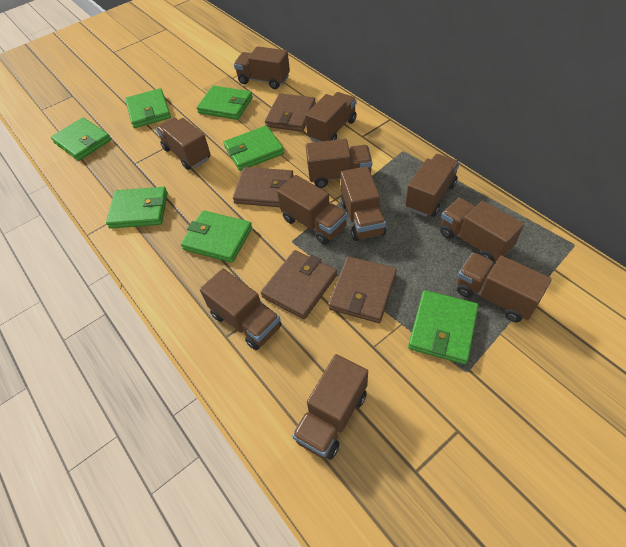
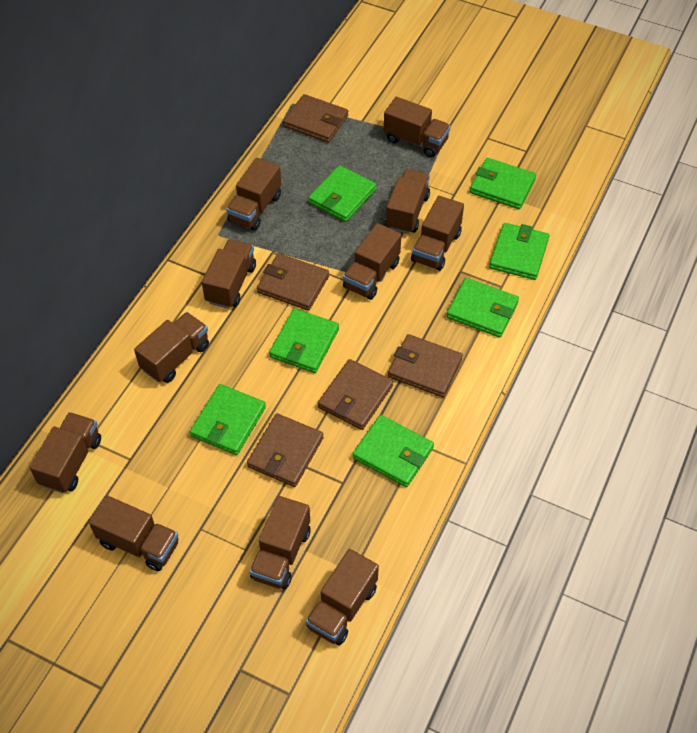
brown wallet: [233,167,294,207] [261,250,337,319] [265,93,316,132] [328,256,397,323] = 4 -> [247,413,324,487] [257,253,329,311] [283,94,348,143] [318,359,393,430] [388,334,463,397] = 5

